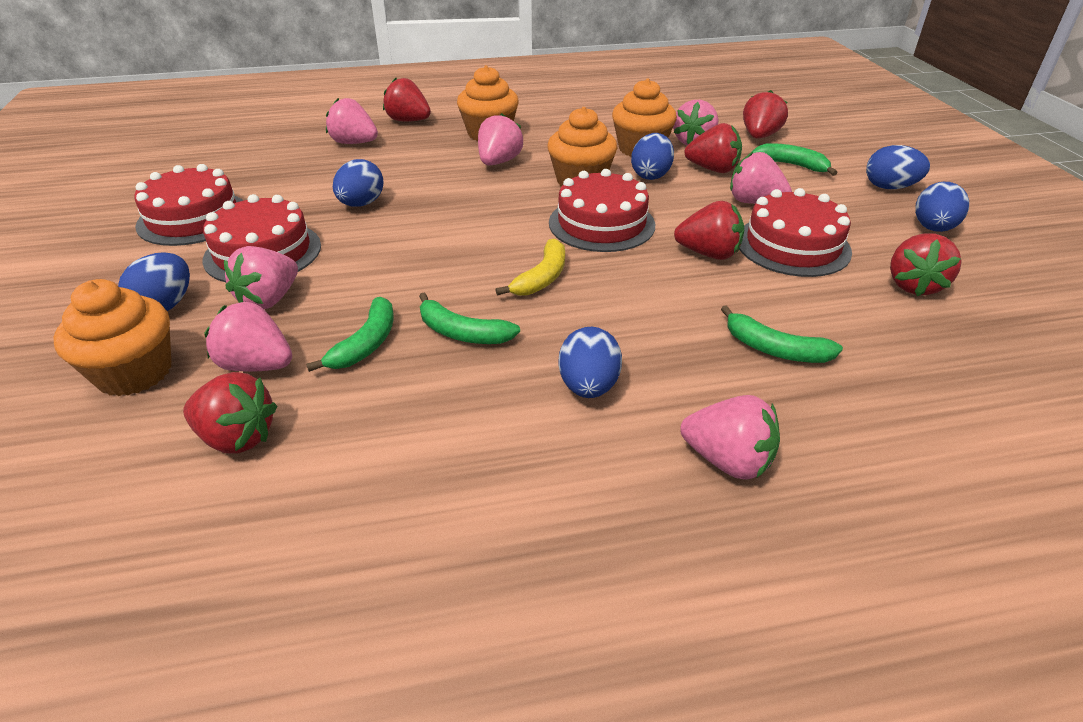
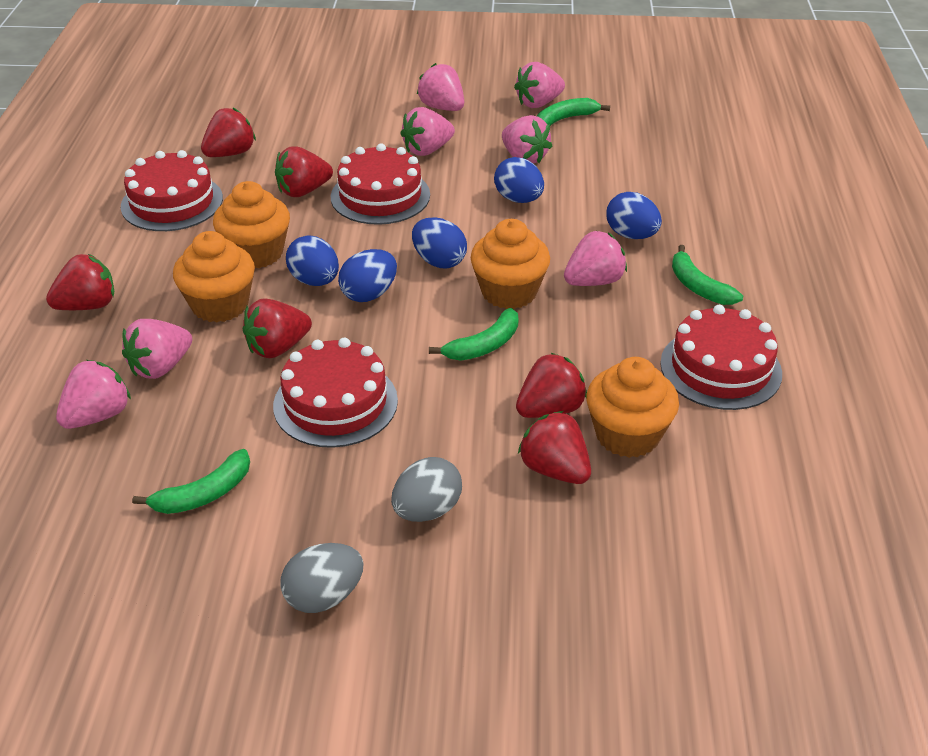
blue egg: [118,252,190,311] [333,159,383,207] [558,327,622,398] [631,133,674,180] [866,145,930,189] [915,182,969,232] = 6 -> [286,235,339,286] [338,249,397,302] [412,217,467,268] [494,157,544,203] [606,192,662,239] = 5
grey egg: none = 0 -> [280,543,364,613] [391,457,462,522] = 2
yellow banana: [495,238,565,296] = 1 -> none = 0

